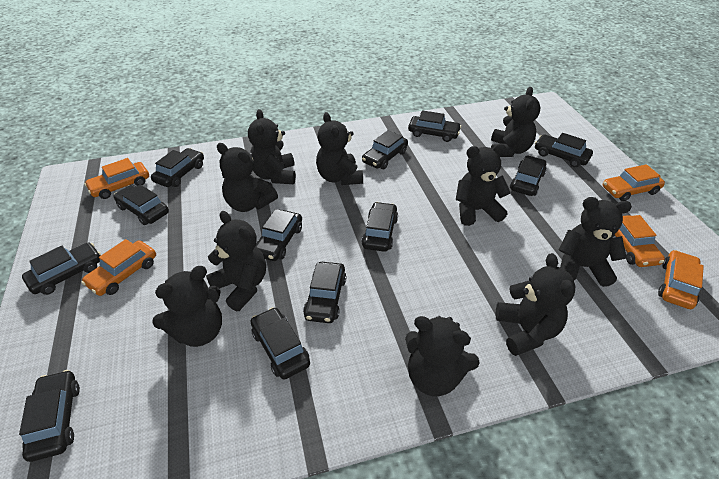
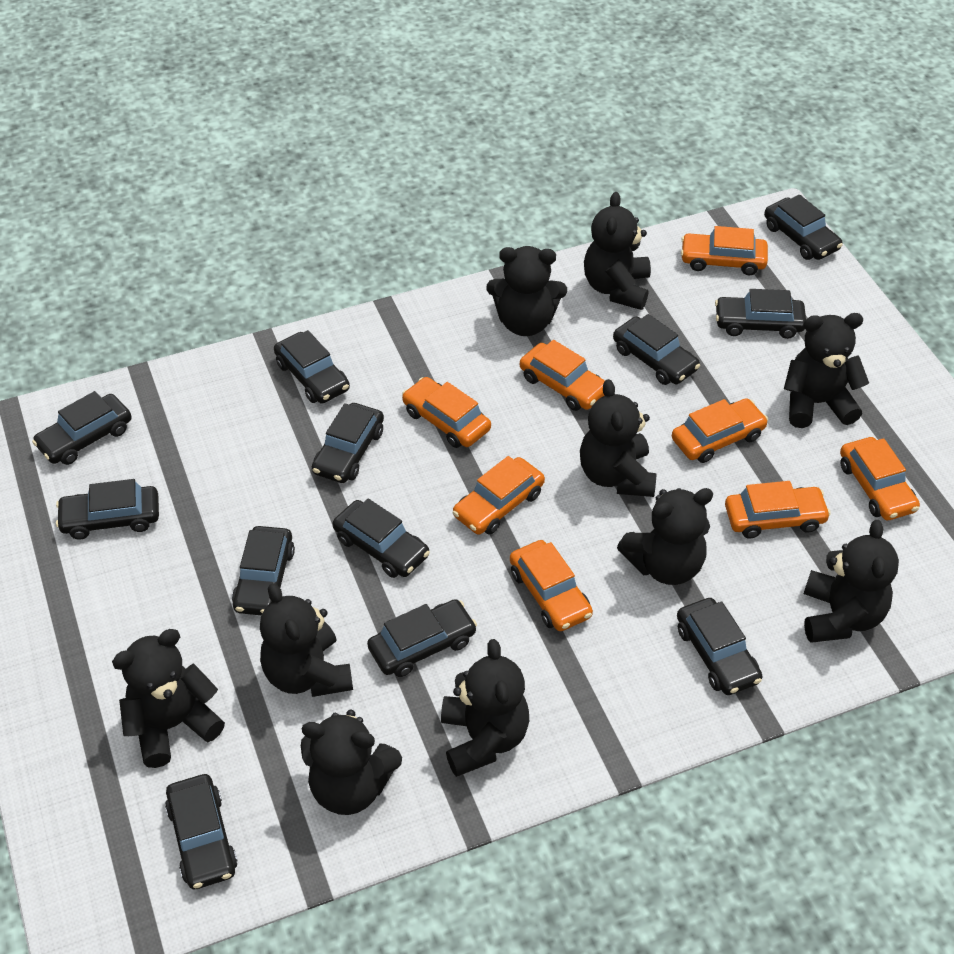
orange car: [81,239,156,296] [84,158,149,199] [603,164,665,201] [612,215,665,267] [658,250,704,309] = 5 -> [402,377,491,448] [453,456,545,535] [510,540,593,631] [520,340,605,411] [672,398,768,463] [681,226,768,275] [725,481,831,538] [840,437,920,520] = 8

